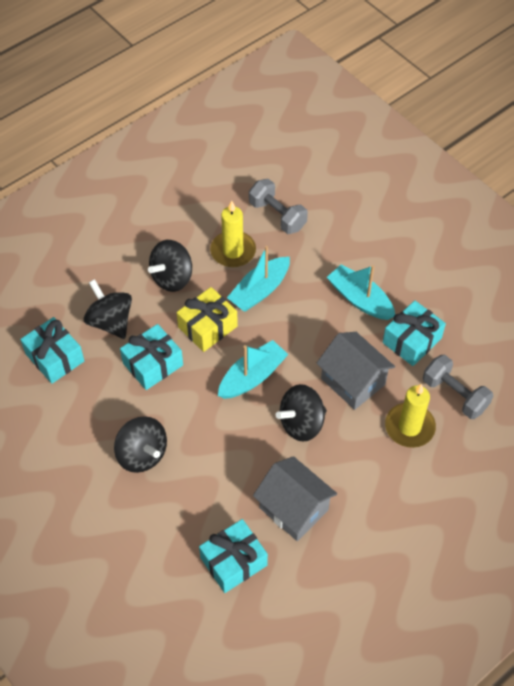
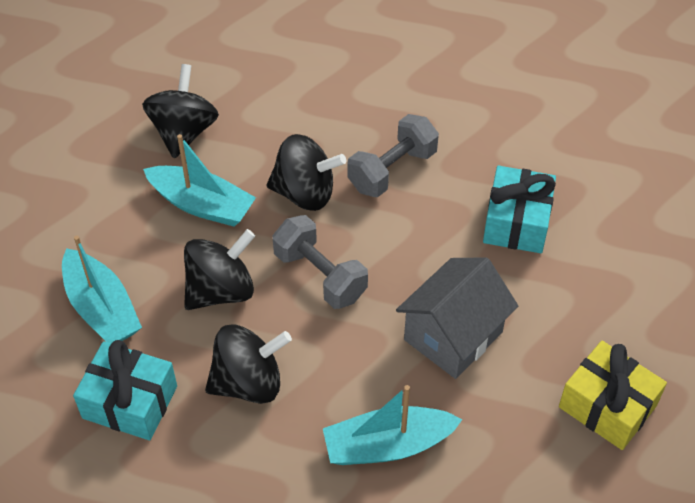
grey house: [253,456,337,541] [316,332,395,410] = 2 -> [396,257,518,379] = 1
turquoise gift: [20,317,84,384] [120,324,183,390] [199,519,268,593] [383,300,446,366] = 4 -> [73,340,177,440] [483,166,556,253] = 2
yellow candle: [210,201,256,267] [385,384,436,448] = 2 -> none = 0

